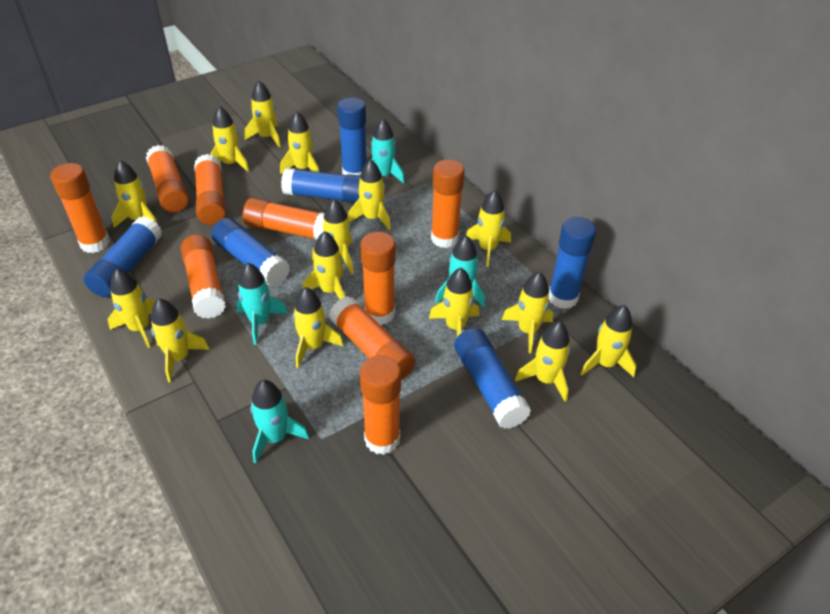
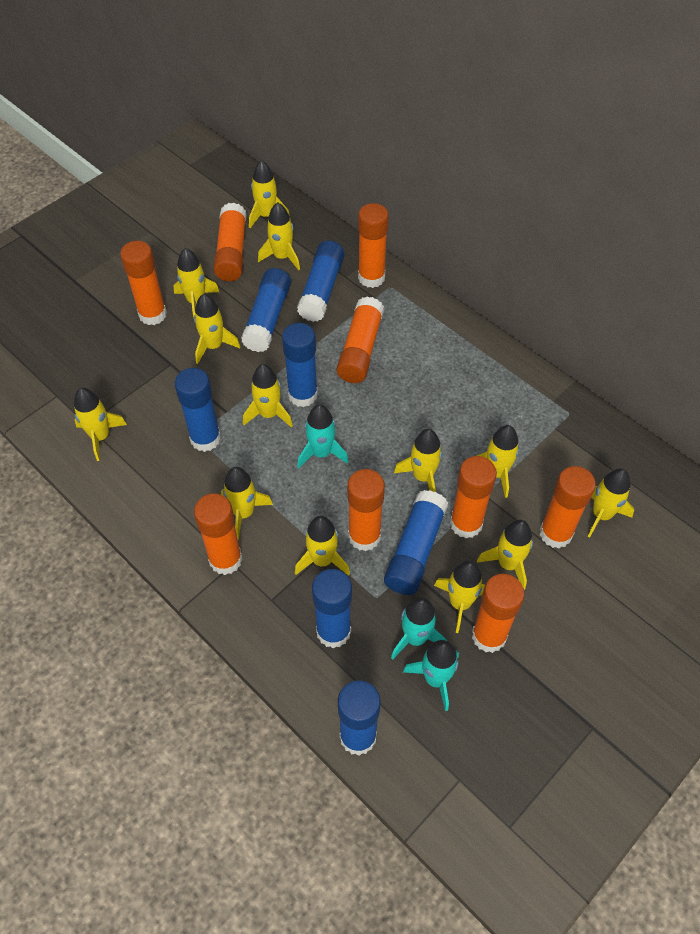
blue glue stick: [83,216,162,297] [211,218,290,287] [281,168,360,203] [337,97,367,175] [454,328,531,429] [549,217,596,309] = 6 -> [175,368,221,452] [241,268,291,352] [282,323,318,407] [297,241,344,322] [312,569,352,648] [338,680,381,755] [384,490,448,595] = 7
turquoise rocket: [236,263,288,345] [250,380,309,463] [371,118,405,184] [435,235,485,307] = 4 -> [297,404,349,468] [391,597,447,660] [403,640,459,711] = 3
yellow rocket: [108,268,156,348] [112,160,157,228] [151,298,209,382] [210,106,249,172] [245,80,281,147] [280,111,319,174] [293,287,343,368] [303,231,345,300] [312,199,354,274] [348,159,391,230] [429,268,479,337] [466,190,511,267] [502,271,553,353] [515,321,570,402] [581,305,636,377] = 15 -> [74,388,127,461] [173,248,219,317] [194,294,240,364] [221,467,273,540] [243,364,293,427] [249,160,290,228] [258,202,300,270] [295,516,350,576] [394,429,442,492] [434,561,485,633] [477,425,519,498] [477,520,533,590] [587,469,634,538] = 13

